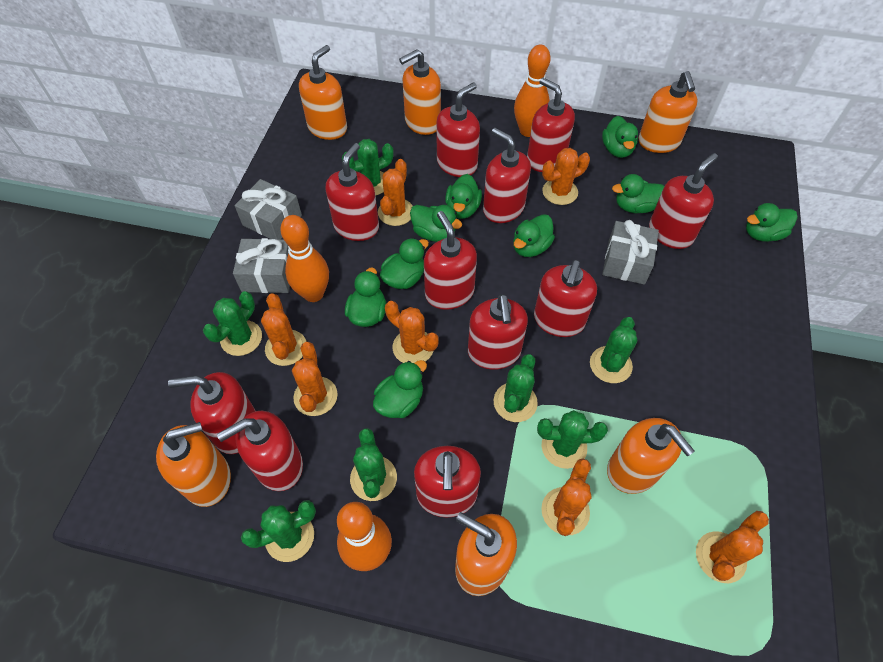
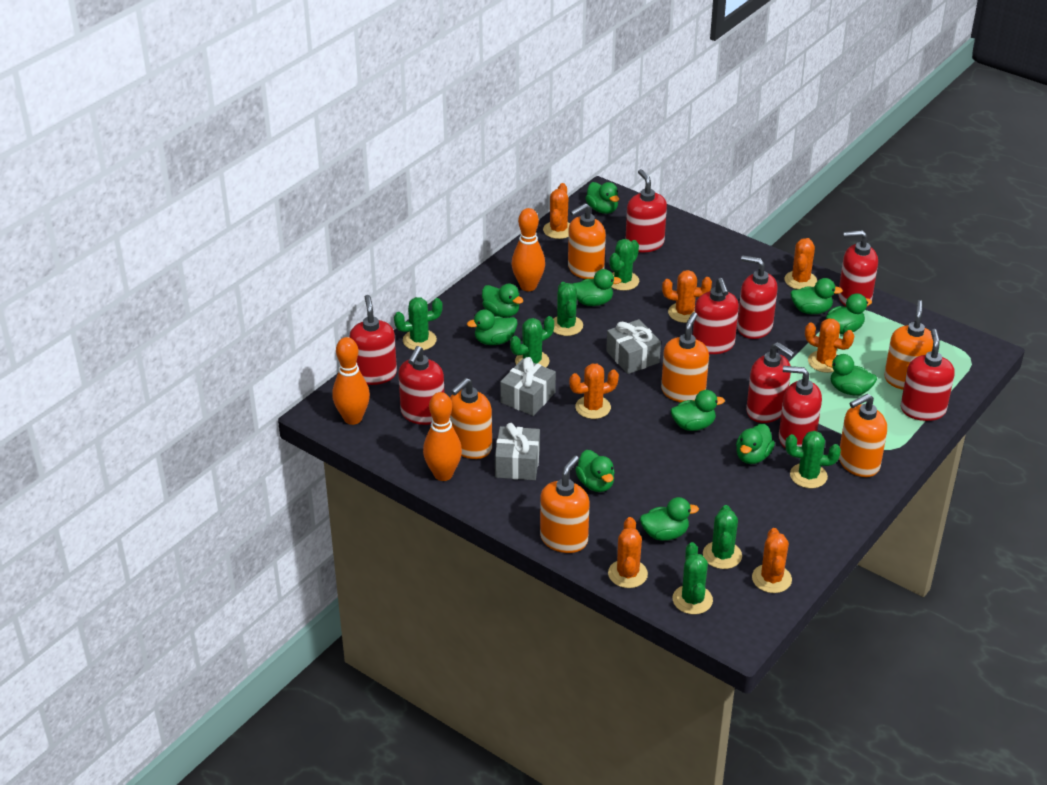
green duck: [345,267,386,327] [373,360,427,418] [380,238,429,289] [410,205,462,242] [445,174,482,219] [513,214,555,257] [602,116,638,158] [612,174,664,213] [746,203,797,242] = 9 -> [467,309,517,345] [482,283,523,317] [572,269,622,306] [575,450,615,492] [585,182,619,214] [640,497,699,541] [671,390,725,431] [736,424,775,464] [790,278,843,314] [824,354,877,396] [826,293,872,334] = 11
red soap dispenser: [168,372,255,454] [217,411,303,491] [326,143,379,241] [414,446,481,517] [424,211,477,310] [436,83,480,177] [468,294,528,370] [483,128,531,223] [527,78,575,172] [534,260,597,337] [649,153,718,249] = 11 -> [349,295,397,385] [398,346,444,425] [626,169,667,253] [693,278,739,354] [737,255,778,339] [746,342,795,423] [779,366,822,449] [838,230,878,308] [901,329,955,421] = 9

